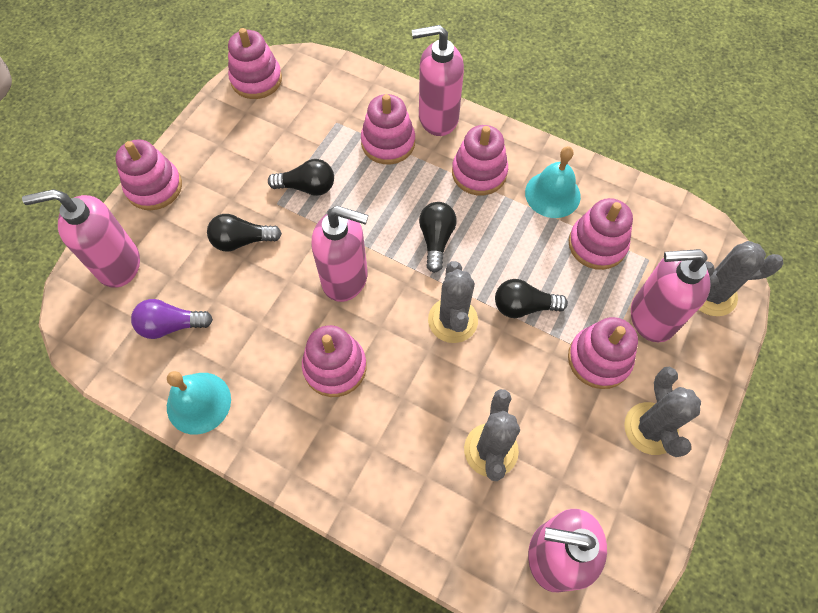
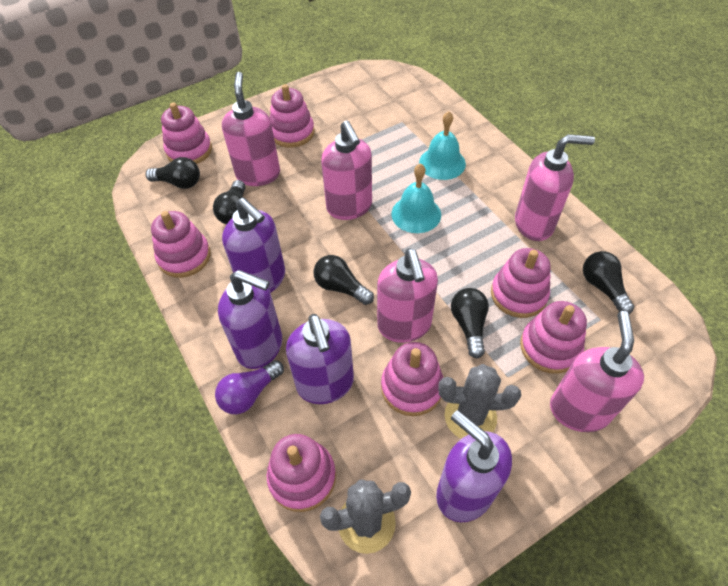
black light bulb: [207,214,282,252] [268,159,334,196] [419,202,457,273] [495,279,568,318] = 4 -> [146,157,200,189] [213,180,246,224] [313,255,374,305] [451,288,489,359] [583,251,634,314] = 5
grey cactus: [428,261,478,343] [464,389,520,481] [624,367,701,457] [699,241,784,316] = 4 -> [320,479,411,554] [438,364,521,439] = 2
purple soap dispenser: none = 0 -> [218,270,282,369] [222,198,285,293] [286,314,354,404] [436,410,512,522] = 4

